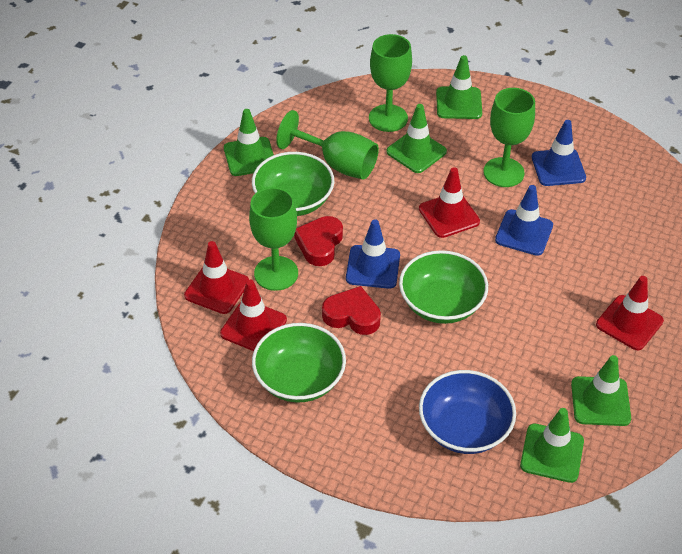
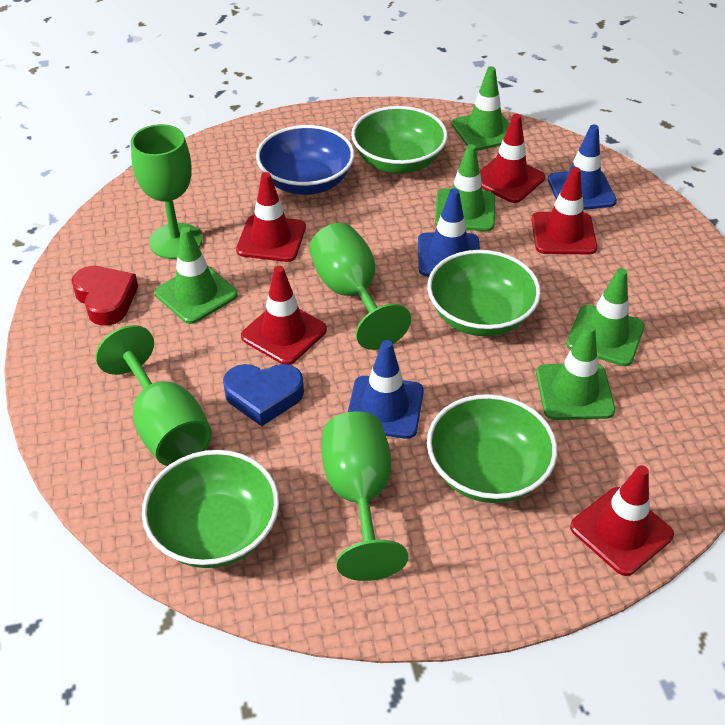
blue heart: none = 0 -> [223,364,304,426] = 1
green bowl: [252,152,334,216] [252,323,346,403] [399,250,488,324] = 3 -> [142,450,279,568] [351,106,448,174] [427,250,541,336] [427,394,557,503] = 4
red heart: [294,216,343,266] [322,286,381,335] = 2 -> [71,266,138,326] = 1
red traffic cone: [184,241,249,314] [220,280,287,351] [419,167,480,238] [596,276,664,350] = 4 -> [236,172,306,262] [241,266,327,365] [480,114,545,203] [531,167,597,254] [570,465,674,576] = 5

